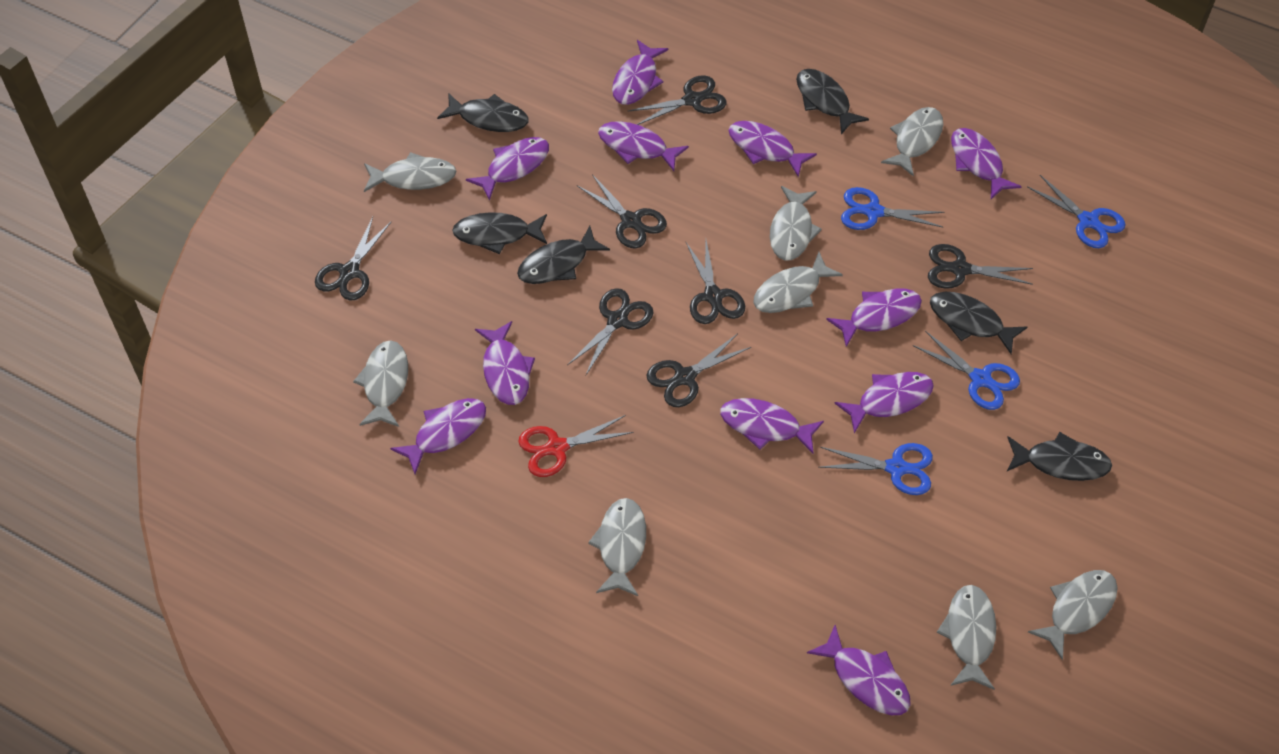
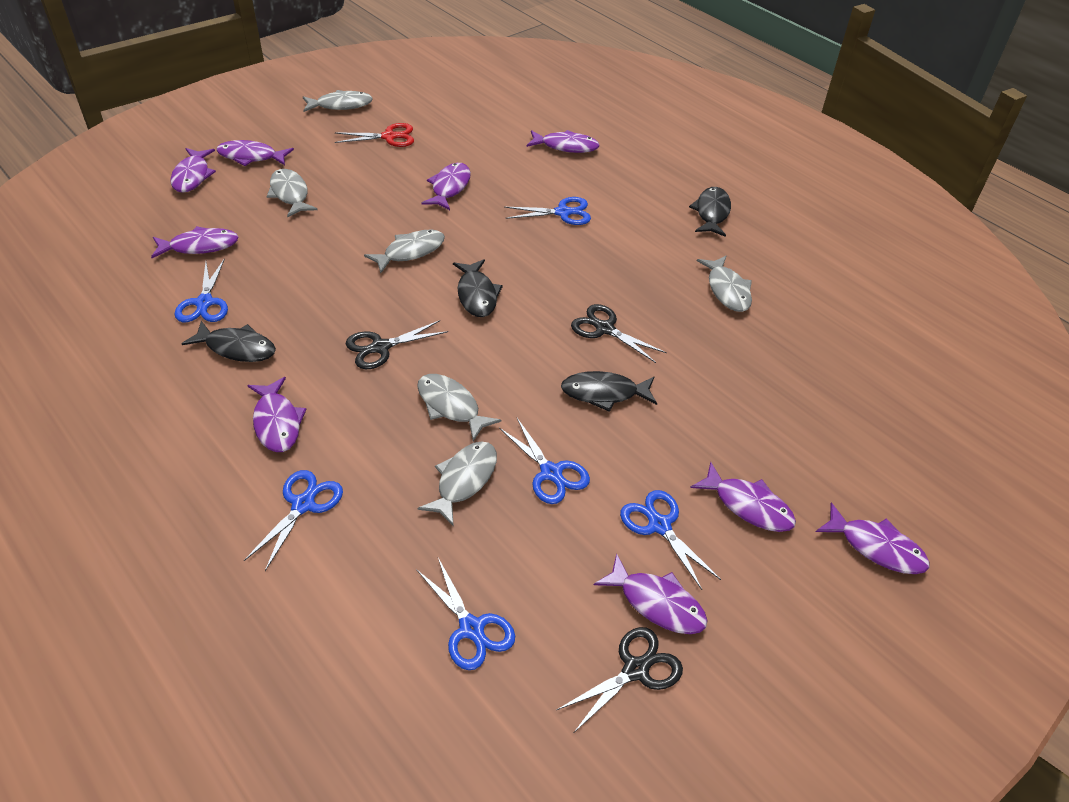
black fish: [437,93,529,132] [452,212,547,254] [517,226,610,284] [796,69,869,134] [930,292,1028,354] [1007,432,1112,481] = 6 -> [181,321,276,362] [453,259,503,317] [561,371,657,412] [689,187,731,237] = 4
black scissors: [315,217,391,300] [567,288,654,375] [578,174,667,249] [628,75,726,125] [646,334,751,407] [686,240,745,324] [928,244,1033,289] = 7 -> [346,320,448,369] [557,627,683,732] [571,304,667,363] = 3
blue scissors: [818,443,933,495] [841,187,944,230] [913,331,1020,410] [1027,175,1125,248] = 4 -> [174,258,228,322] [244,470,343,571] [416,558,515,670] [499,418,590,504] [504,197,591,225] [620,490,721,590] = 6
grey fish: [353,340,408,427] [364,152,456,192] [588,498,646,596] [753,252,843,313] [770,186,822,261] [881,107,943,177] [937,585,996,690] [1028,570,1118,660] = 8 -> [266,169,318,218] [303,90,373,112] [364,229,445,273] [417,374,501,441] [417,441,497,527] [697,256,752,312] = 6
purple fish: [390,398,486,474] [466,137,549,201] [475,321,535,405] [598,121,689,171] [612,40,668,105] [720,398,824,454] [729,121,817,177] [807,625,911,715] [826,288,922,347] [834,372,934,433] [951,128,1022,199] = 11 -> [151,226,239,258] [171,148,216,193] [216,140,294,166] [247,377,307,452] [421,163,471,210] [527,130,600,153] [594,553,708,634] [690,462,796,532] [816,503,929,574] = 9

